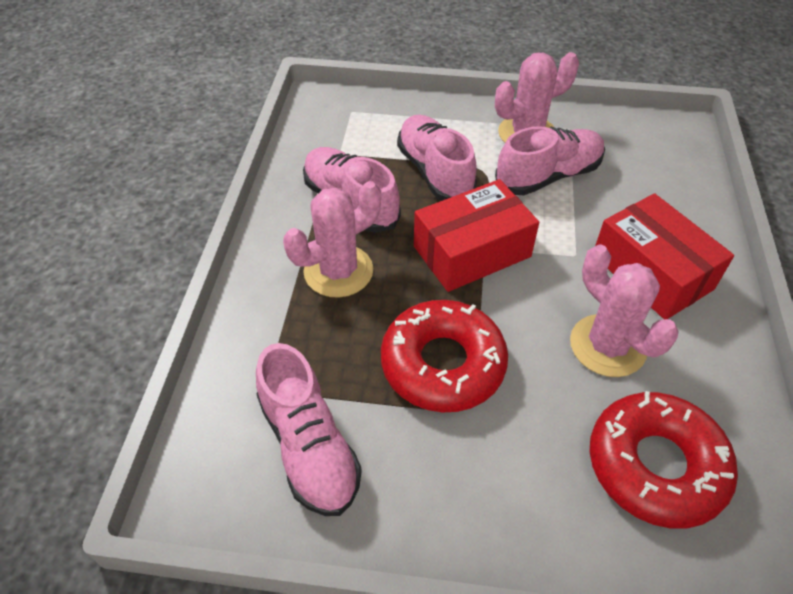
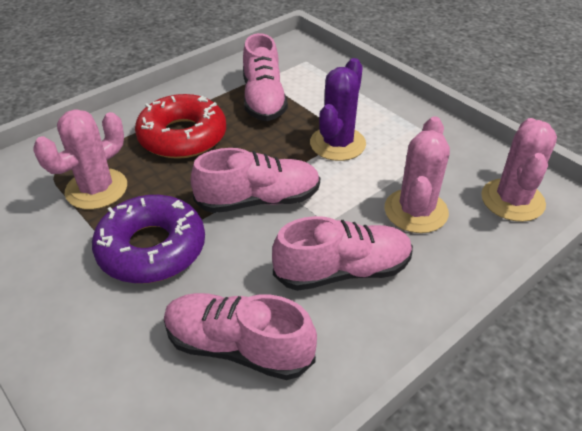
purple cactus: none = 0 -> [310,58,366,161] = 1
purple donut: none = 0 -> [92,195,205,283] = 1
red box: [414,179,539,292] [595,193,734,319] = 2 -> none = 0
red donut: [381,300,508,412] [590,391,738,529] = 2 -> [135,94,226,159] = 1

